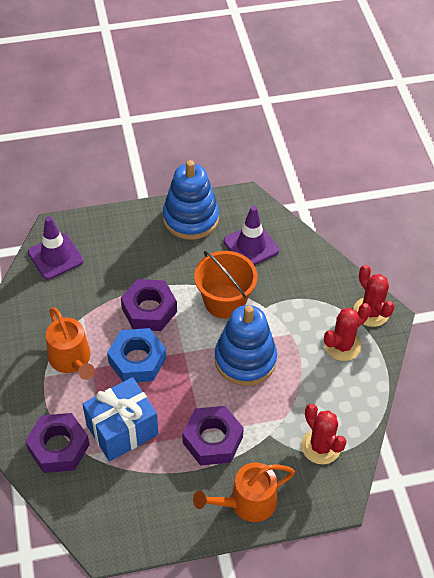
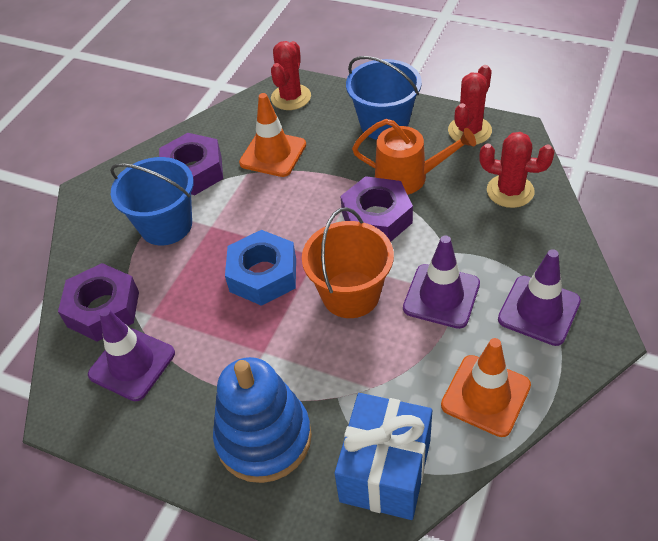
blue bucket: none = 0 -> [110,157,194,245] [346,56,422,140] = 2
blue stacking toy: [163,160,219,240] [215,305,277,386] = 2 -> [213,357,312,483] = 1
orange traffic cone: none = 0 -> [239,93,306,177] [441,338,531,437] = 2
orange watering can: [46,307,95,380] [193,462,295,522] = 2 -> [352,119,476,195] = 1
purple traffic cone: [28,216,84,280] [224,206,279,265] = 2 -> [88,308,175,401] [403,235,480,329] [498,249,581,346] = 3

